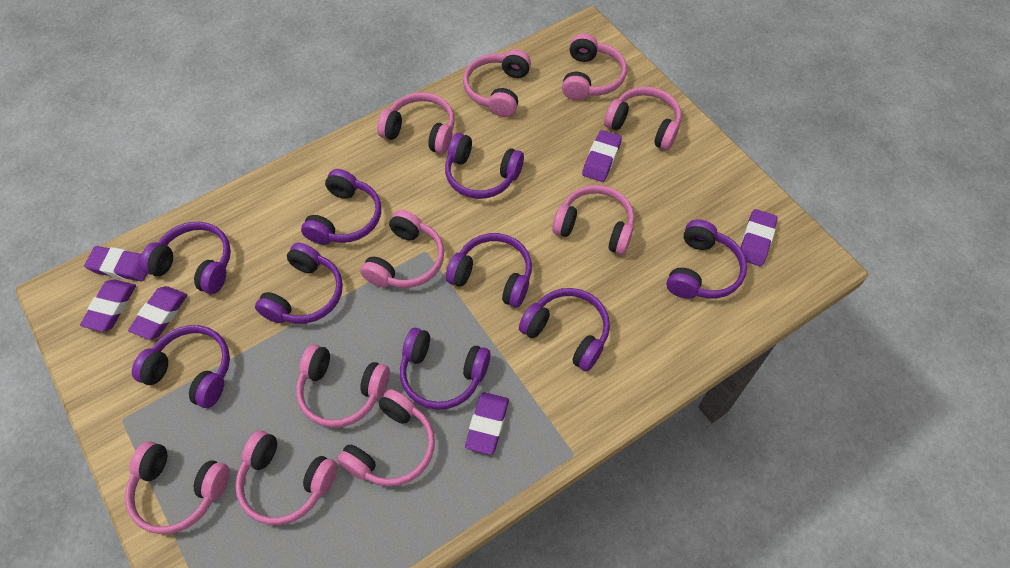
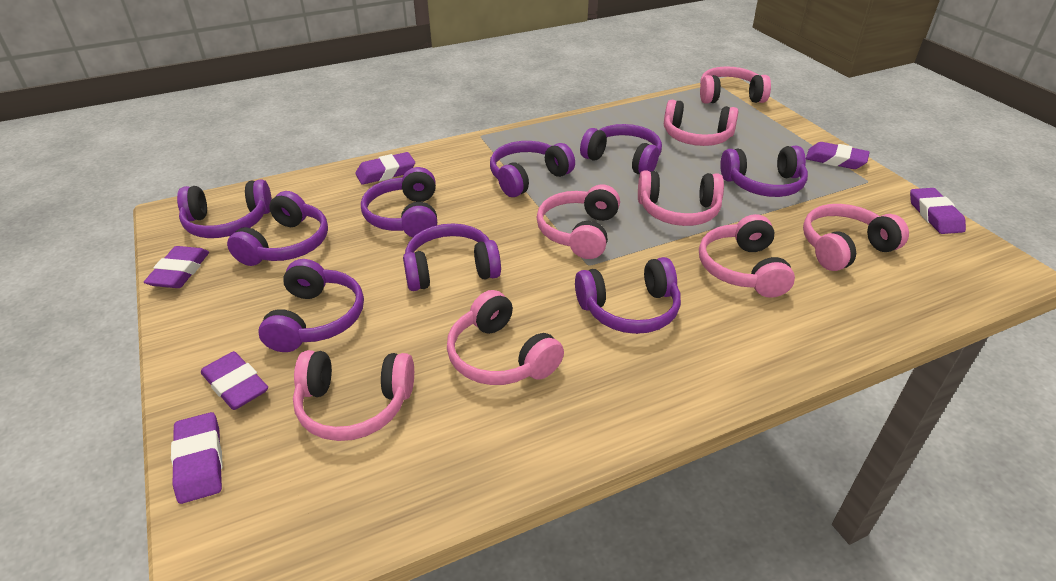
pink headphones: [125,441,230,534] [235,431,338,525] [296,344,390,428] [337,389,435,487] [360,210,444,288] [377,92,455,154] [463,49,531,117] [552,185,634,255] [562,33,627,100] [604,86,681,150] = 10 -> [293,350,414,441] [447,290,564,385] [536,184,620,259] [638,171,724,226] [664,100,739,146] [699,214,795,298] [700,66,771,103] [803,204,909,271] = 8

